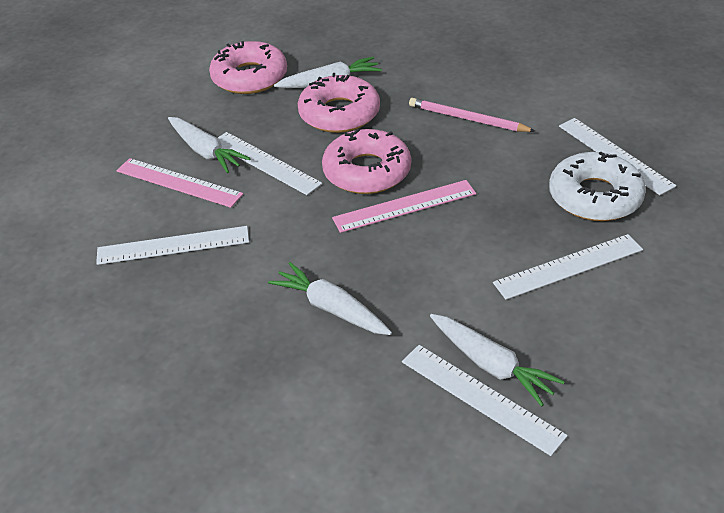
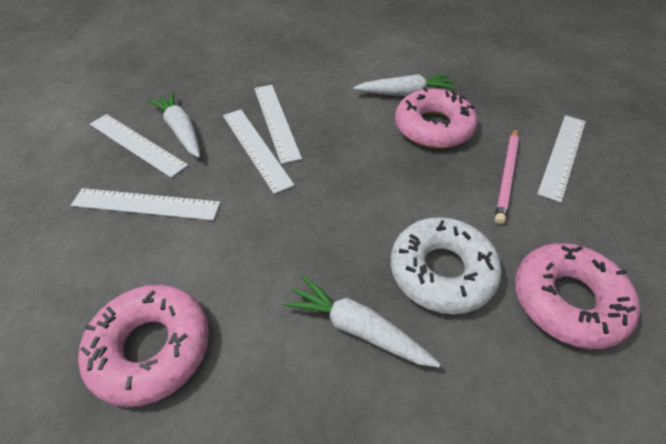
pink ruler: [116,158,243,208] [332,180,476,233] = 2 -> none = 0
white carrot: [168,117,251,173] [268,262,392,335] [274,57,382,88] [430,314,565,407] = 4 -> [148,92,200,158] [283,275,440,367] [353,74,457,96] = 3

